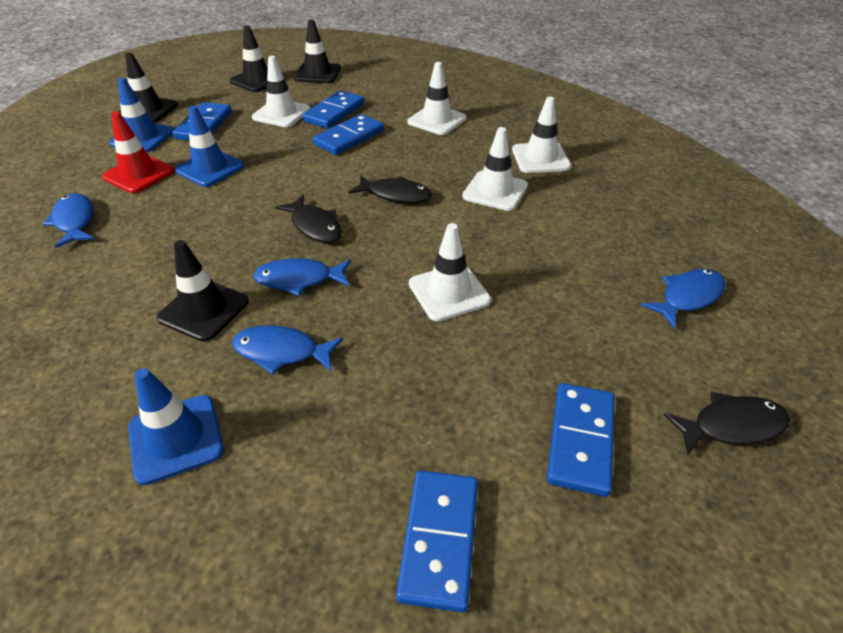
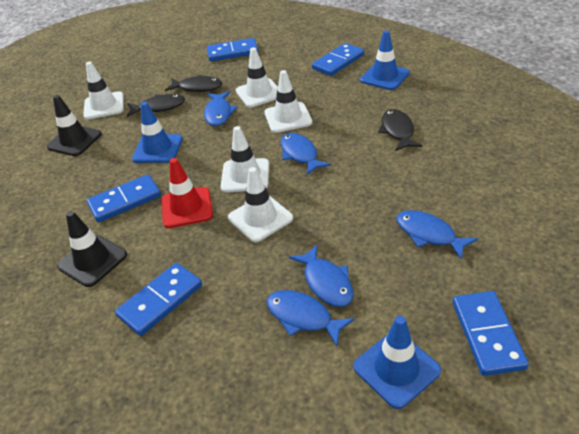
black traffic cone: [119,53,178,123] [157,240,249,342] [230,26,285,92] [293,20,341,83] = 4 -> [47,95,102,156] [57,211,127,287] = 2
blue fish: [42,193,94,248] [232,325,343,375] [253,258,351,296] [641,269,726,329] = 4 -> [204,91,237,126] [266,290,355,346] [280,133,331,175] [289,244,354,307] [396,210,478,259] = 5

